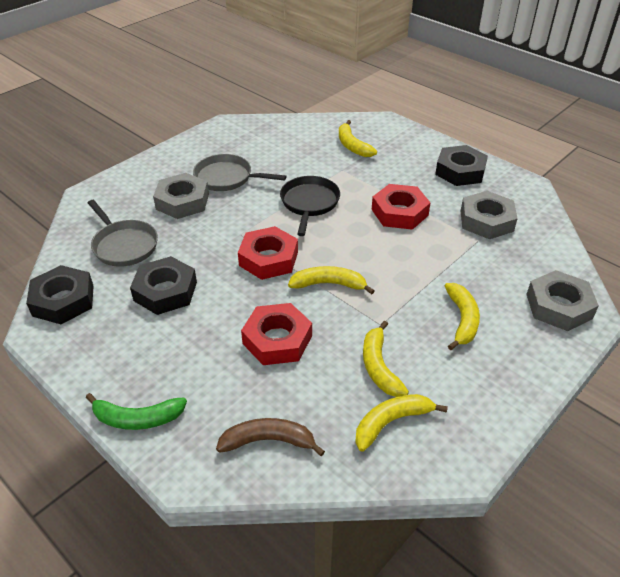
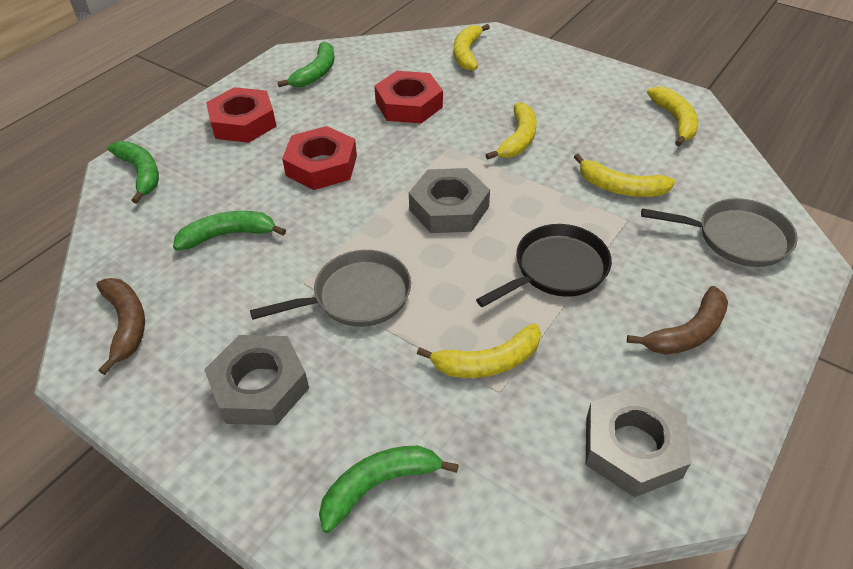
black nut: [26,265,93,324] [130,256,197,315] [435,145,488,186] = 3 -> none = 0
brown banana: [216,418,325,456] = 1 -> [97,278,145,375] [627,286,728,355] = 2
green banana: [86,393,187,430] = 1 -> [108,141,159,204] [173,211,286,251] [277,42,335,87] [319,446,459,533] = 4

